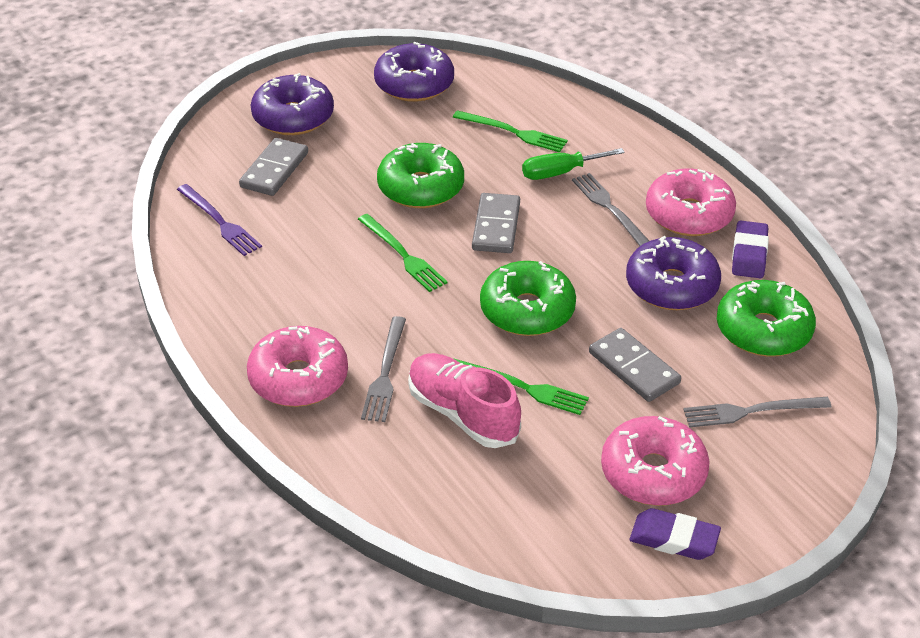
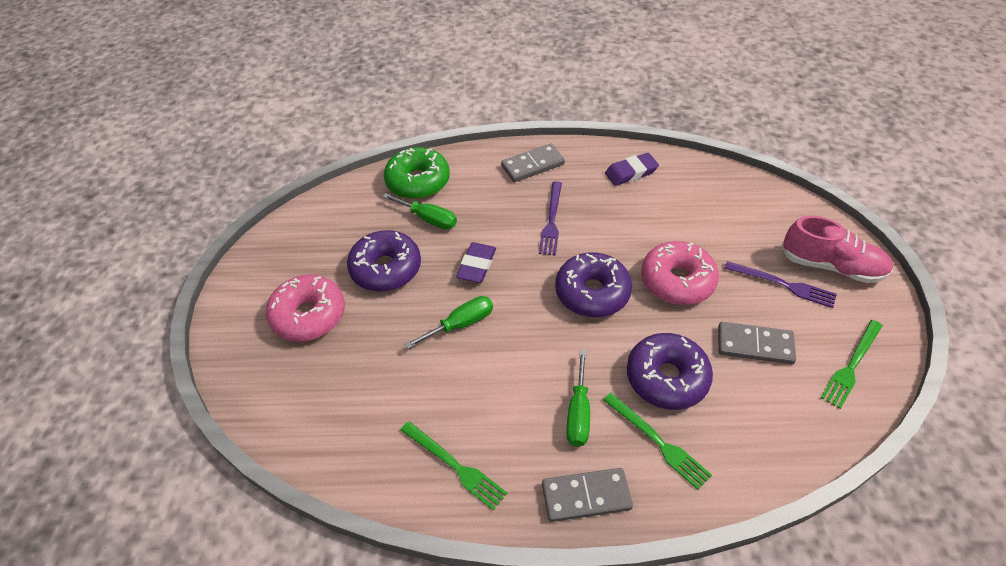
green donut: [377,143,464,208] [480,261,576,336] [717,280,816,357] = 3 -> [384,147,450,199] = 1
green screwdriver: [522,148,625,180] = 1 -> [382,193,457,229] [405,296,493,349] [566,350,590,447] = 3
grey fork: [361,316,406,422] [572,173,649,246] [683,397,831,428] = 3 -> none = 0
pink donut: [247,326,348,407] [601,416,710,506] [646,169,736,236] = 3 -> [266,274,345,342] [641,241,719,305] = 2
purple fork: [177,184,262,256] = 1 -> [539,181,562,256] [724,261,837,308] = 2

